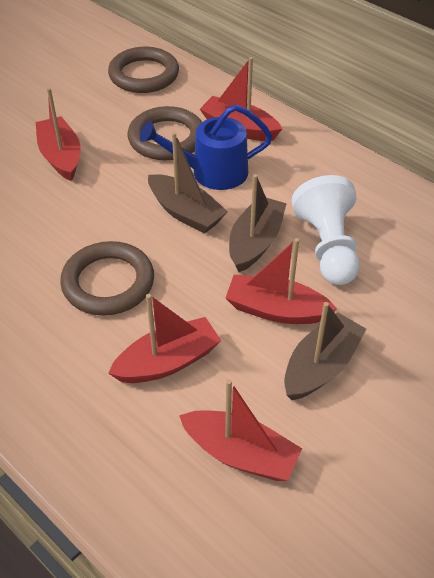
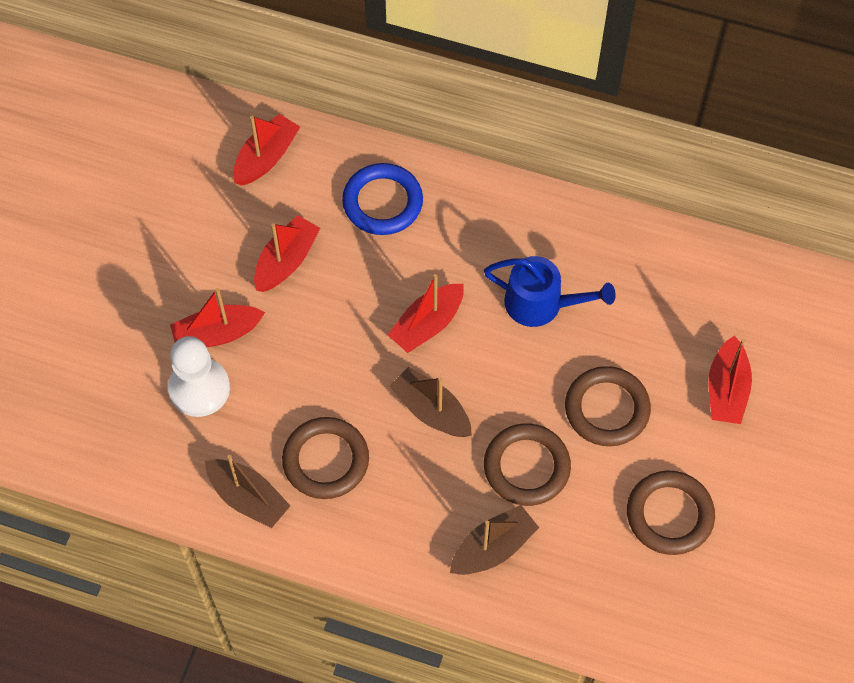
blue ring: none = 0 -> [342,163,423,235] = 1
brown ring: [60,241,154,316] [108,47,179,93] [128,106,202,160] = 3 -> [282,417,369,499] [484,423,571,506] [565,366,651,446] [627,470,715,555] = 4

